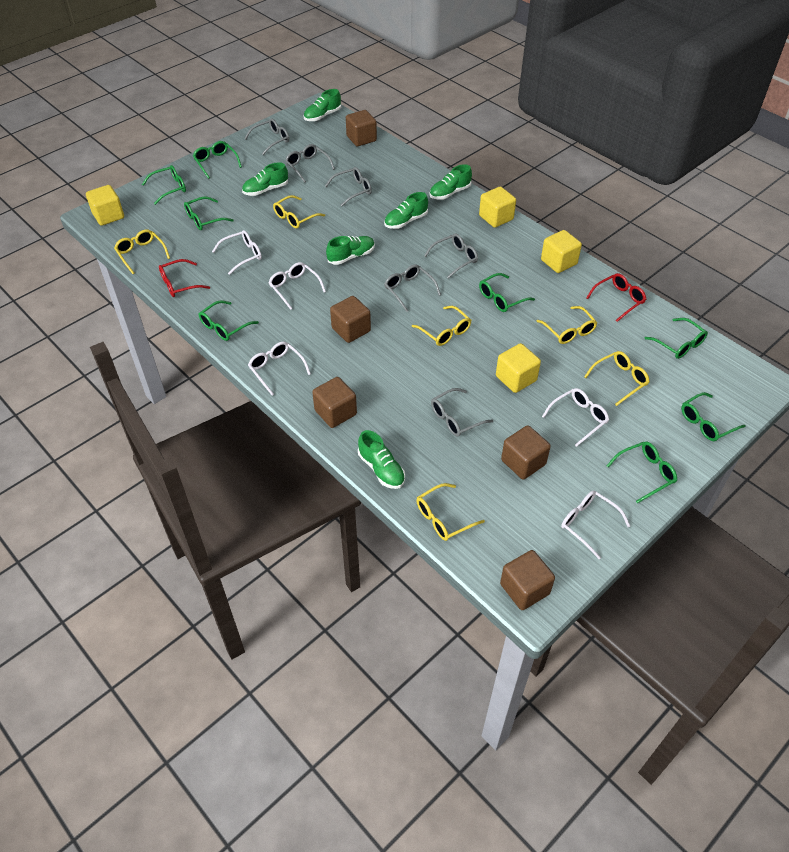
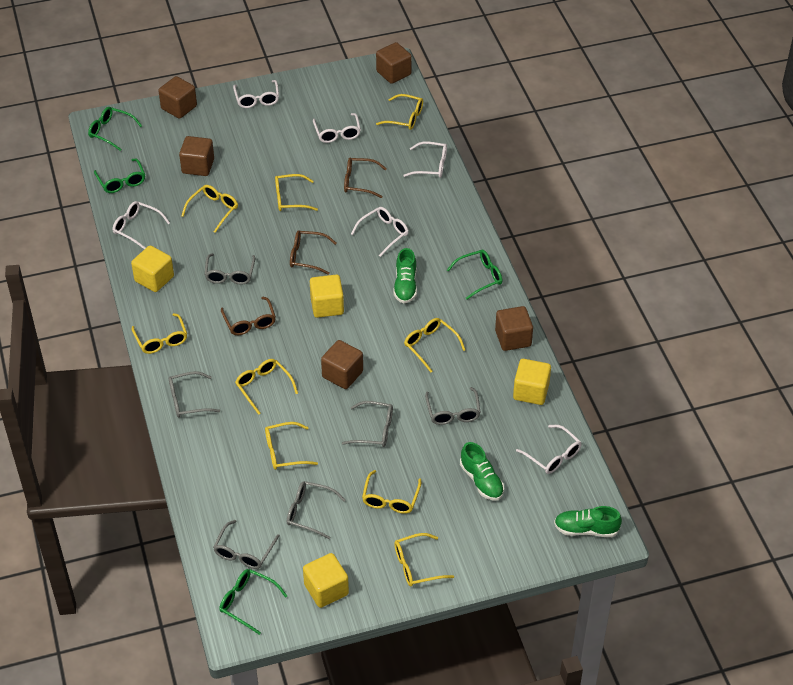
brown glasses: none = 0 -> [221,297,276,335] [290,231,337,275] [344,158,387,198] = 3
green glasses: [142,165,186,205] [184,197,234,230] [193,141,242,179] [199,300,259,341] [479,273,535,312] [607,441,677,503] [644,318,708,359] [681,392,746,441] = 8 -> [88,107,142,151] [94,158,145,193] [219,569,287,635] [447,250,502,299] = 4
green shoe: [242,162,288,196] [304,89,341,121] [326,236,375,265] [358,430,405,489] [384,192,428,229] [429,164,472,200] = 6 -> [393,248,417,303] [460,442,504,501] [554,506,622,537] = 3
red glasses: [159,259,210,297] [586,273,646,322] = 2 -> none = 0
white glasses: [212,230,262,275] [248,341,311,396] [268,262,326,310] [542,388,609,447] [561,491,630,559] = 5 -> [113,201,170,249] [233,80,279,108] [313,113,361,143] [351,207,409,257] [403,142,447,178] [516,425,582,474] = 6
yellow glasses: [114,229,170,274] [273,195,325,229] [412,306,471,346] [416,483,485,541] [537,306,597,344] [584,351,650,406] = 6 -> [132,313,187,354] [182,185,238,233] [235,359,298,415] [265,422,318,470] [275,174,318,211] [362,470,421,514] [376,94,423,130] [394,533,454,587] [404,318,466,372] = 9

